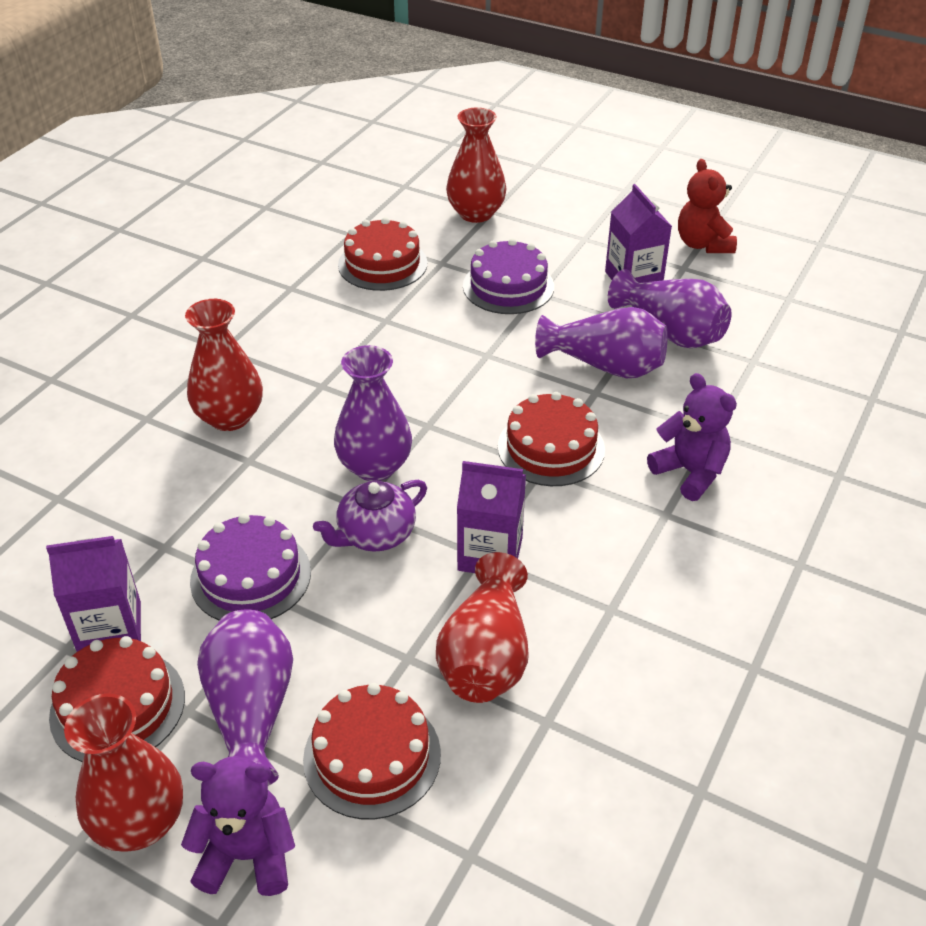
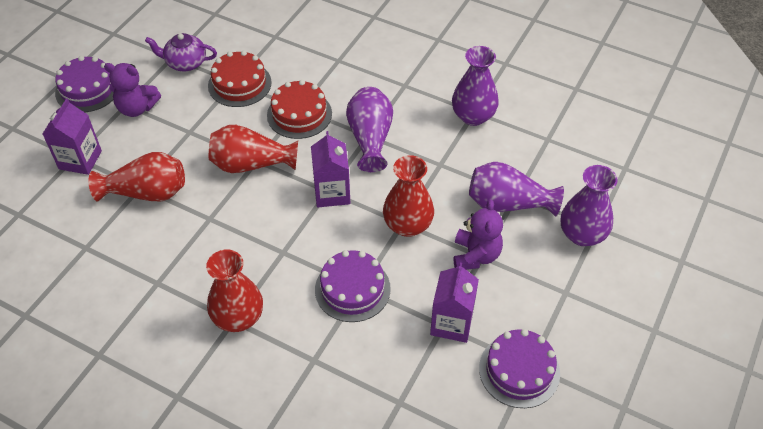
purple cake: [190,514,311,621] [463,238,554,314] = 2 -> [55,56,114,112] [315,250,391,322] [479,329,560,408] = 3
red cake: [49,636,185,762] [303,683,441,819] [338,217,427,291] [498,392,605,486] = 4 -> [208,51,272,107] [267,80,332,139] = 2
red teddy bear: [678,159,737,253] = 1 -> none = 0

